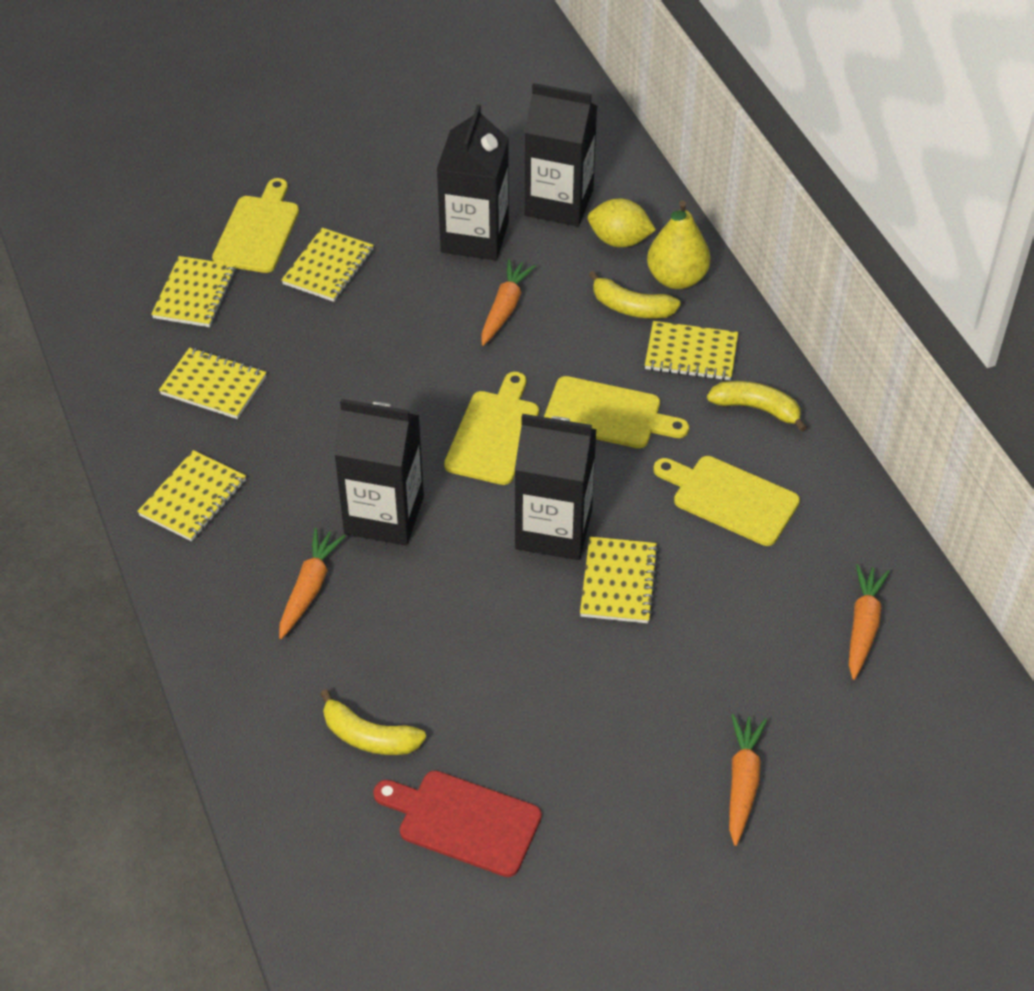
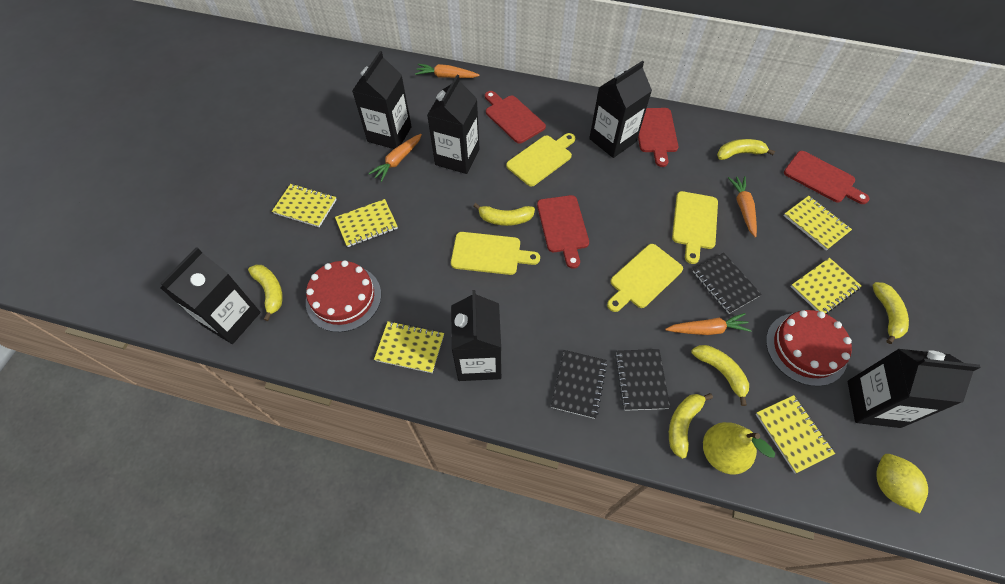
black carton: [334,399,424,546] [437,104,509,260] [515,414,597,560] [524,83,597,226] = 4 -> [160,247,261,344] [352,51,412,149] [427,75,480,174] [451,290,501,381] [589,61,652,158] [847,349,981,428] = 6
black notebook: none = 0 -> [551,350,607,419] [615,349,670,411] [693,253,762,314] = 3
red cake: none = 0 -> [306,260,381,332] [766,310,852,386] = 2
red cutting board: [373,770,542,877] = 1 -> [485,91,546,144] [537,195,589,269] [638,108,679,167] [784,151,870,204] = 4
yellow banana: [320,689,426,755] [589,271,681,318] [707,381,807,432] = 3 -> [248,265,283,321] [473,203,535,226] [669,393,713,459] [692,345,749,406] [717,139,775,160] [872,282,909,344] = 6

